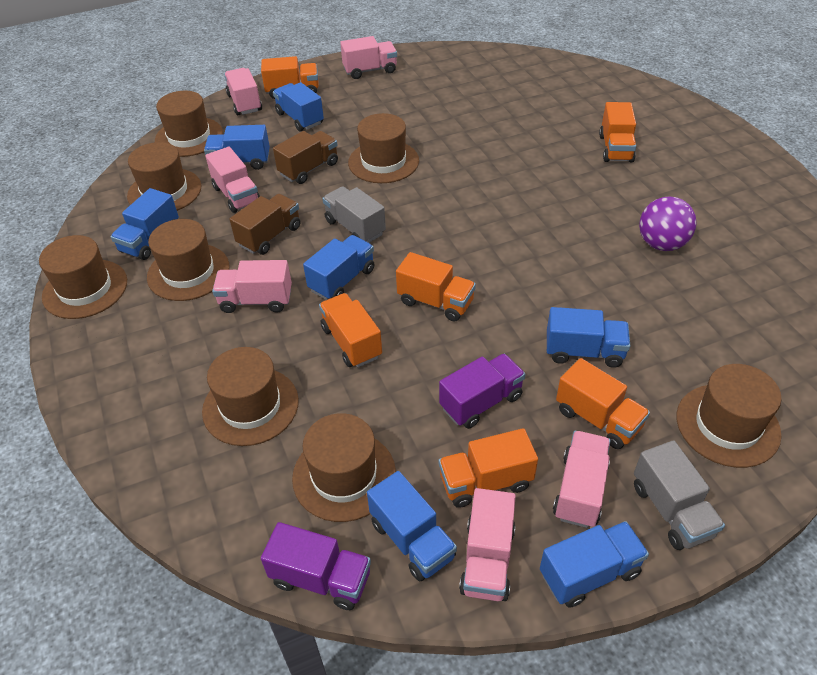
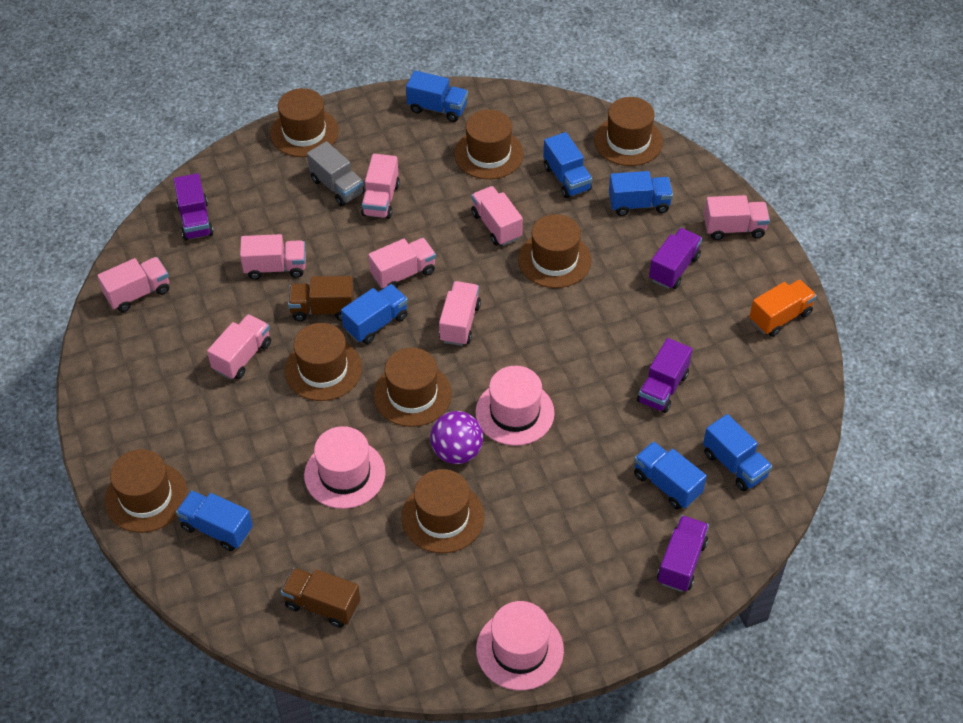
grey truck: [322,186,386,243] [634,440,725,550] = 2 -> [307,141,365,206] = 1
orange truck: [261,56,319,99] [319,293,382,367] [396,252,476,322] [439,428,538,508] [556,358,650,449] [599,102,636,162] = 6 -> [749,279,817,337] = 1
pink hat: none = 0 -> [304,426,386,509] [476,366,555,446] [476,601,564,690] = 3
pink truck: [205,146,260,213] [212,260,292,313] [224,68,262,115] [340,36,397,79] [459,488,516,601] [553,431,610,528] = 6 -> [97,257,169,312] [207,314,271,379] [240,234,306,280] [361,154,400,219] [368,238,436,289] [439,281,481,346] [471,186,523,246] [704,195,770,240] = 8
purple truck: [261,522,371,610] [439,354,526,429] = 2 -> [173,173,214,241] [637,338,692,413] [649,228,702,289] [657,515,709,592] = 4

